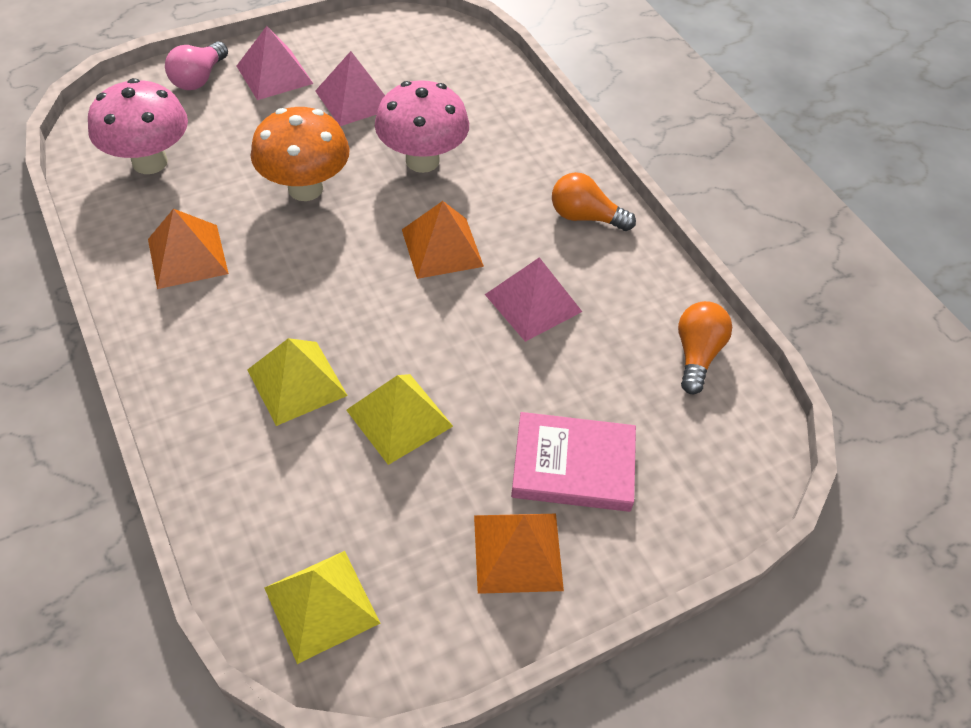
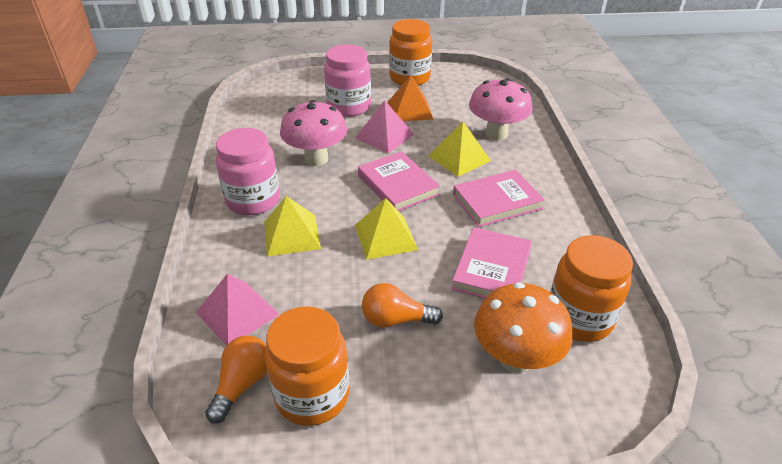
orange jar: none = 0 -> [265,306,349,426] [389,19,432,86] [550,235,633,342] = 3
orange pyramid: [148,209,229,289] [402,201,484,279] [474,514,564,594] = 3 -> [388,75,433,121] = 1
pink book: [511,412,636,512] = 1 -> [358,151,440,211] [452,227,532,299] [453,170,545,227] = 3
pink jar: none = 0 -> [216,128,280,215] [324,44,371,117] = 2
pink light bulb: [165,41,228,90] = 1 -> none = 0
pink pyramid: [237,26,313,100] [315,51,385,126] [485,257,582,342] = 3 -> [196,273,280,346] [355,100,414,153] = 2

